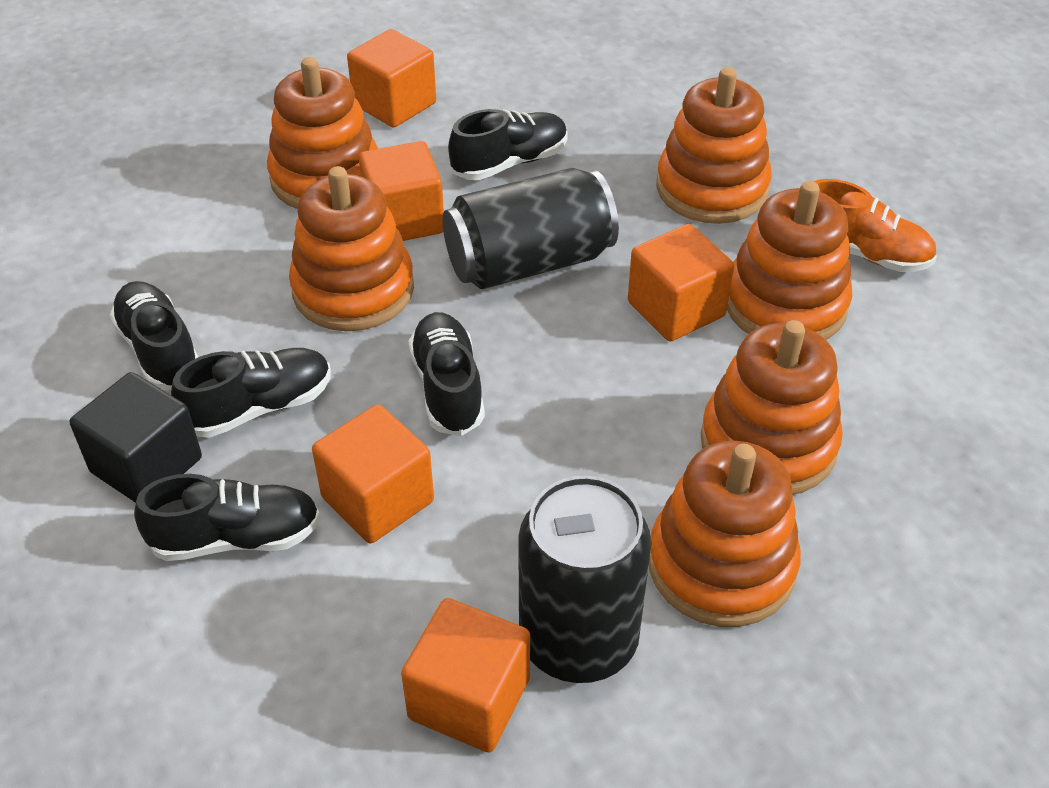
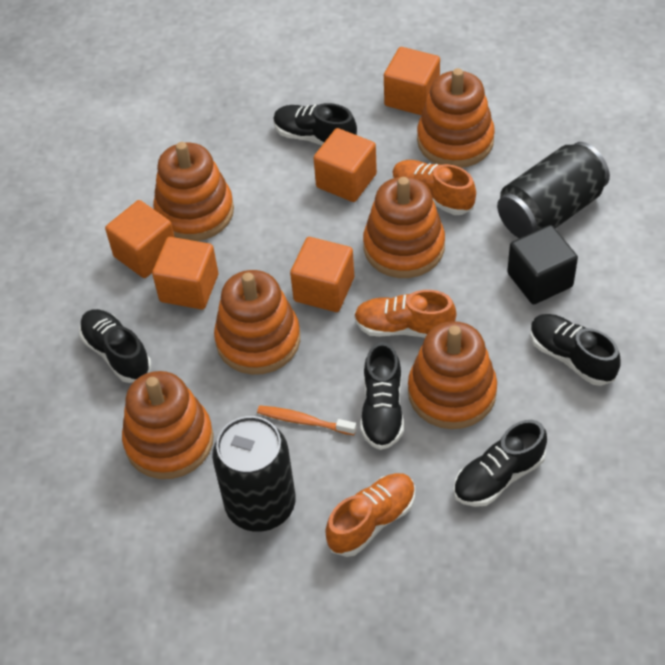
orange shoe: [813,179,937,272] = 1 -> [325,473,415,557] [354,290,456,338] [392,160,476,215] = 3
orange toothbrush: none = 0 -> [257,405,356,435] = 1

